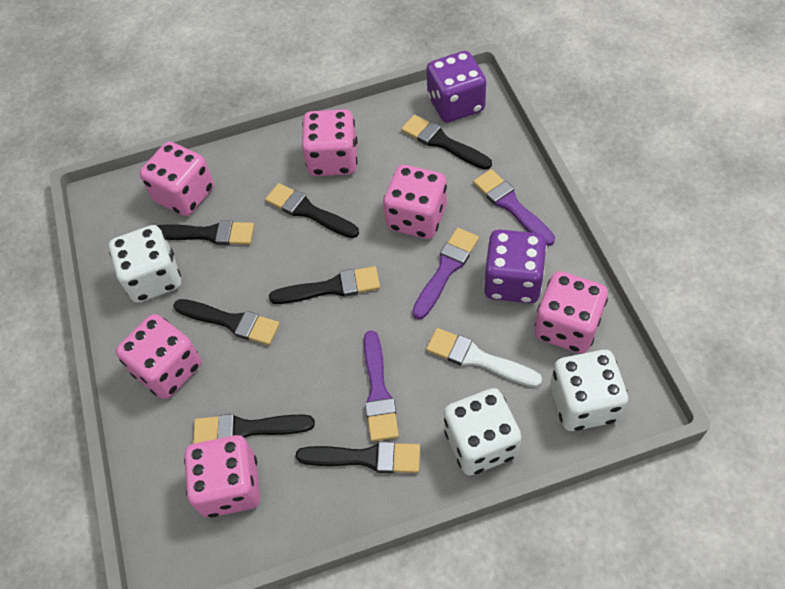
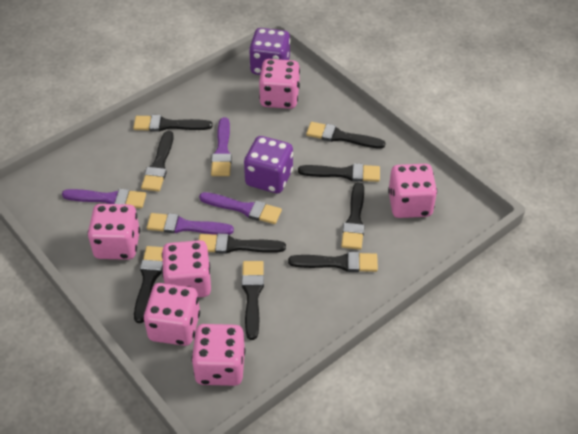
black brush: [156,220,254,245] [173,299,280,345] [193,414,315,444] [265,183,359,238] [269,266,380,304] [296,441,420,473] [401,115,492,170] = 7 -> [133,115,213,132] [134,246,163,323] [141,131,174,191] [199,233,286,254] [242,261,264,340] [288,252,378,272] [298,163,380,182] [306,122,385,149] [341,182,365,250] = 9
purple brush: [364,330,399,441] [412,228,479,320] [473,169,555,246] = 3 -> [62,189,146,208] [147,213,234,235] [199,192,282,224] [211,117,232,176] = 4
white brush: [426,328,542,387] = 1 -> none = 0
white dice: [109,225,181,303] [444,388,522,475] [550,350,628,431] = 3 -> none = 0

